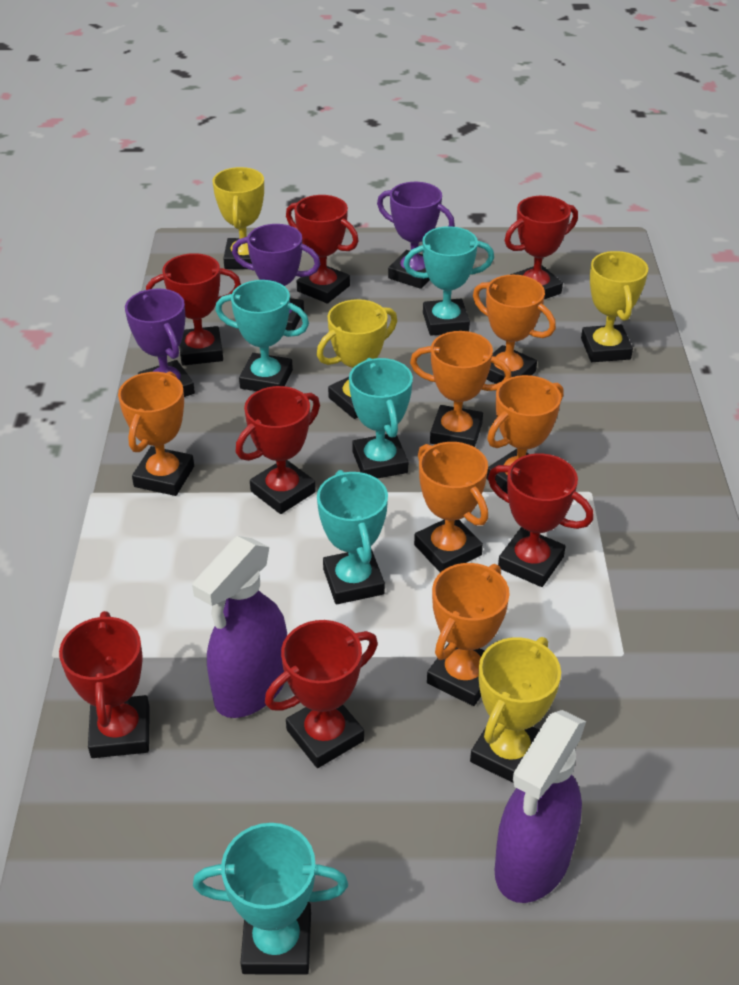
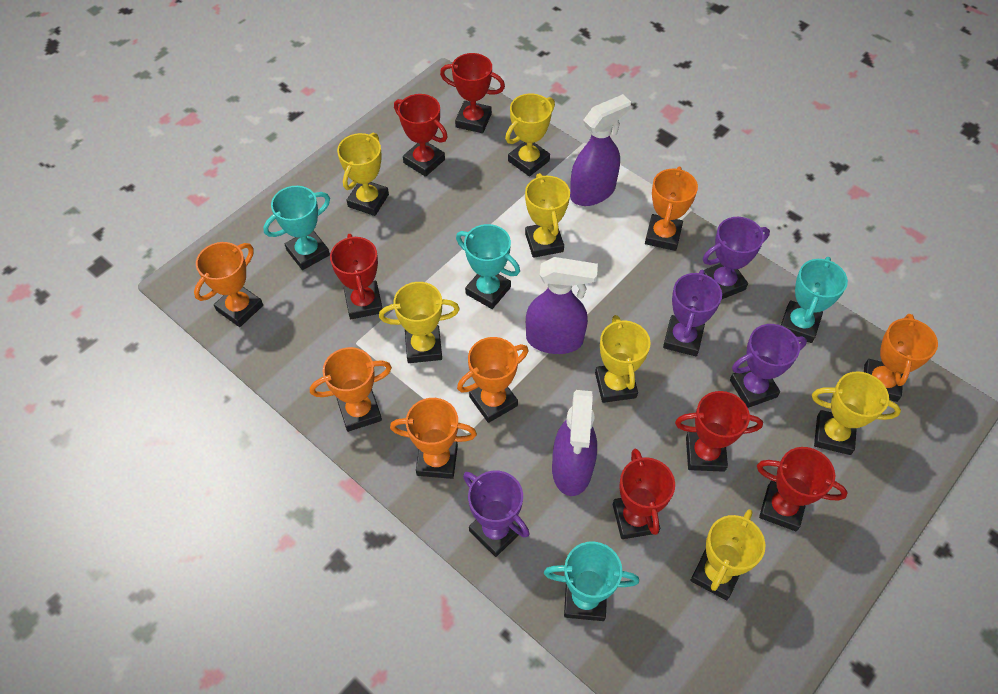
purple spray bottle: [192,536,287,718] [495,710,586,903] = 2 -> [526,257,598,354] [552,390,597,496] [570,94,631,206] = 3
purple trophy: [125,289,195,397] [232,224,320,331] [377,182,455,289] = 3 -> [463,471,529,557] [663,270,722,356] [703,217,770,300] [730,324,807,408] = 4
red trophy: [59,611,150,758] [146,253,241,365] [236,386,320,514] [265,620,378,768] [286,195,359,303] [488,453,594,587] [505,196,578,299] = 7 -> [330,234,383,319] [394,94,448,177] [440,53,505,133] [613,449,675,539] [675,391,763,472] [757,447,848,531] = 6
turquoise trophy: [193,823,348,975] [215,280,309,391] [317,470,388,604] [349,358,413,479] [403,226,494,336] = 5 -> [263,186,330,270] [456,224,520,309] [544,542,639,621] [781,257,848,343] = 4
yellow trophy: [213,167,264,269] [317,299,397,419] [470,637,561,783] [581,251,648,362] = 4 -> [337,133,389,216] [379,282,460,363] [505,93,555,177] [525,173,570,258] [595,315,651,403] [690,509,765,600] [812,371,901,455] = 7

